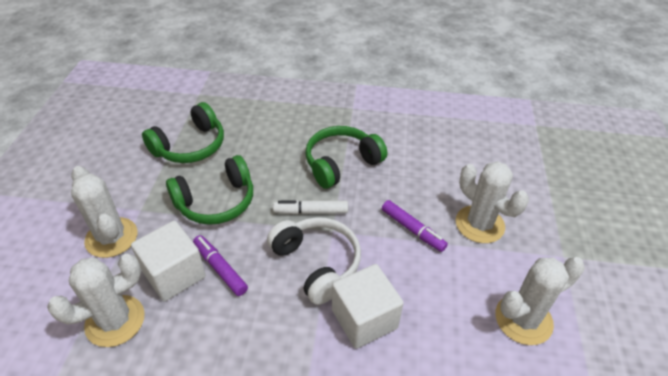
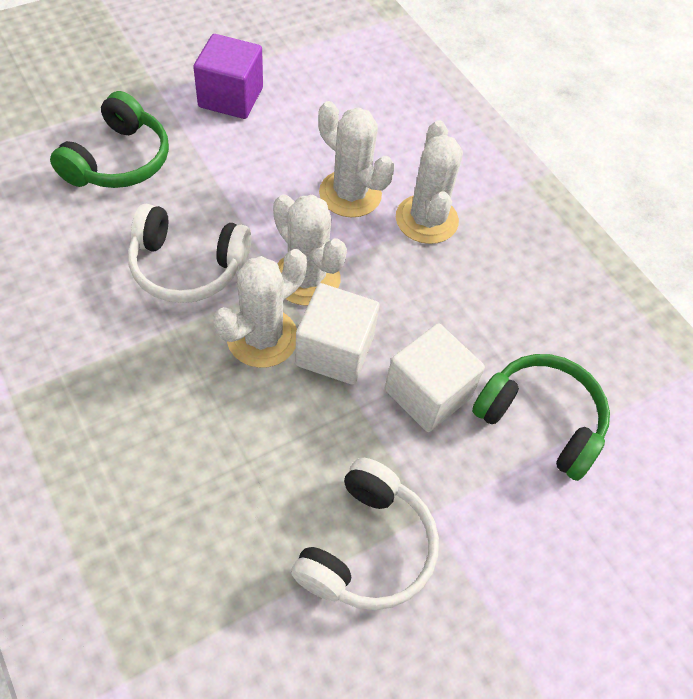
green headphones: [142,102,224,163] [166,155,253,225] [305,126,387,189] = 3 -> [50,91,169,188] [472,354,610,481] = 2
purple cube: none = 0 -> [193,34,263,119] = 1
purple marker: [193,235,248,296] [382,200,448,252] = 2 -> none = 0
white headphones: [267,217,361,305] = 1 -> [128,204,251,303] [291,458,439,610] = 2
white marker: [273,200,348,214] = 1 -> none = 0

